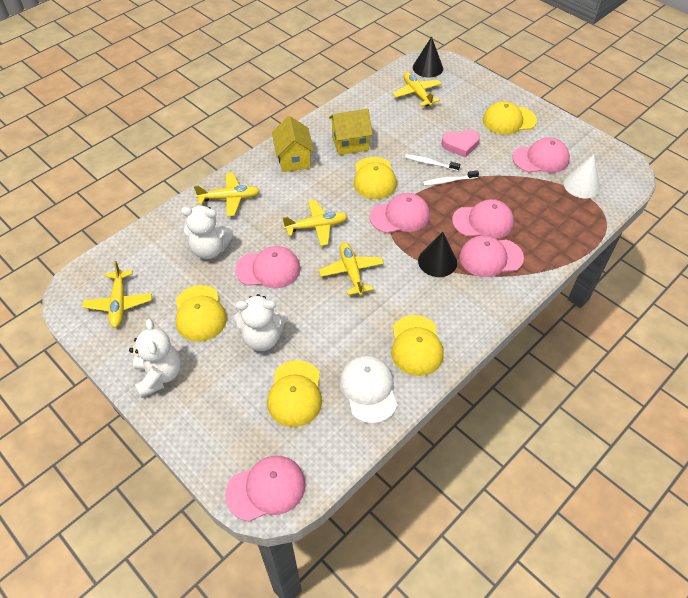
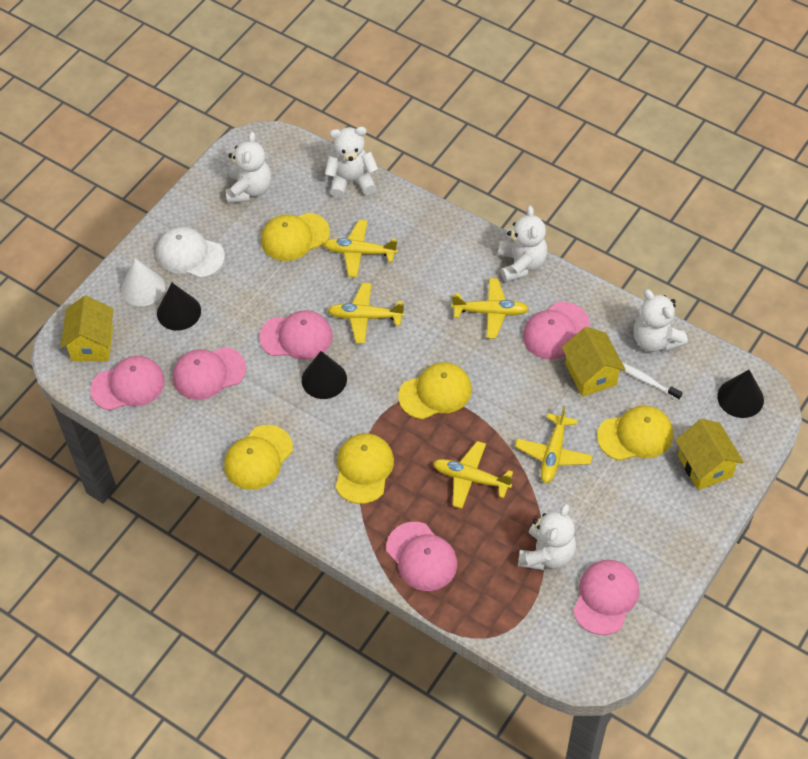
black cone: [413,36,443,78] [418,232,457,277] = 2 -> [157,283,201,331] [302,351,347,399] [717,370,764,418] = 3
pink heart: [441,130,480,157] = 1 -> none = 0
white teddy bear: [129,319,181,398] [181,206,234,259] [233,294,288,351] = 3 -> [226,132,271,203] [325,127,378,198] [498,205,547,282] [518,504,576,570] [634,289,688,352] = 5
white toothbrush: [405,154,460,171] [423,170,479,186] = 2 -> [623,363,682,400] = 1
yellow house: [272,116,314,172] [329,109,373,155] = 2 -> [61,296,113,361] [562,327,626,397] [675,419,744,490] = 3

